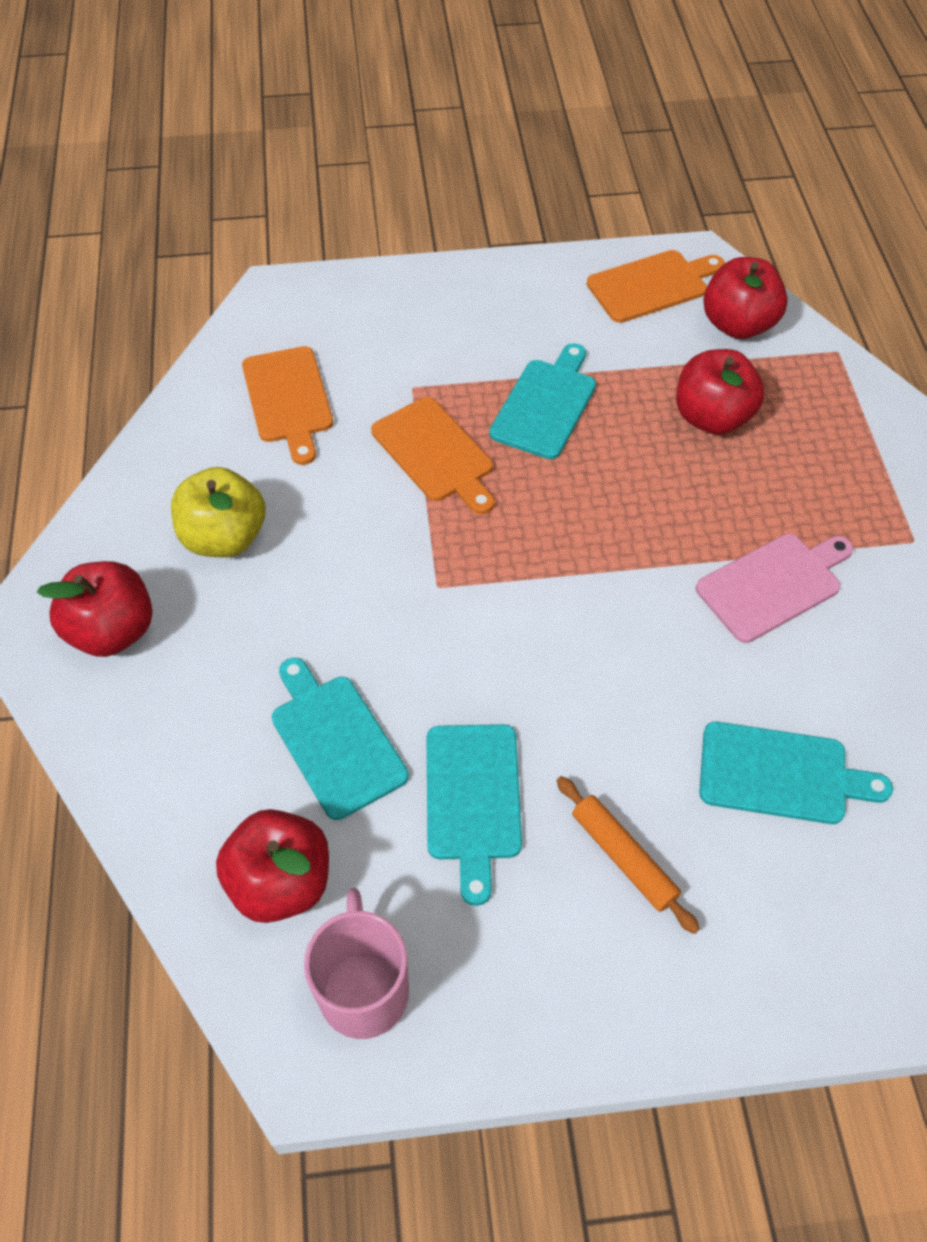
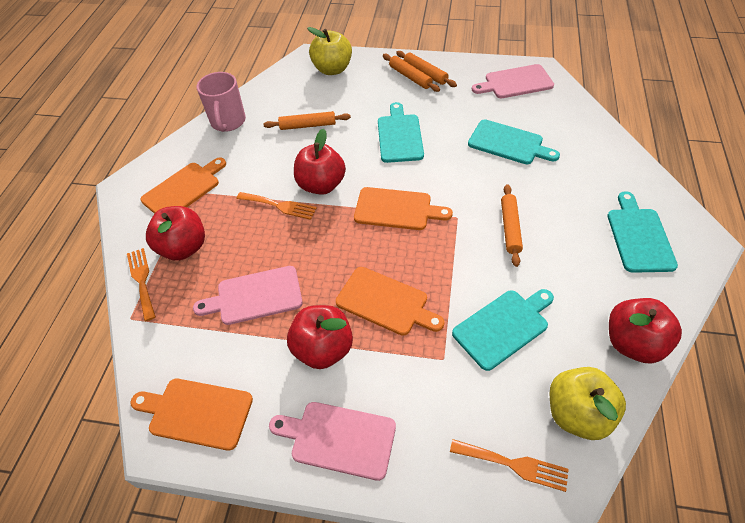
orange cutting board: [242,346,333,465] [371,397,495,514] [587,250,725,323] = 3 -> [130,379,253,451] [140,158,226,214] [336,267,444,336] [354,187,453,230] = 4
orange fork: none = 0 -> [127,248,156,321] [236,192,317,220] [450,439,569,492] = 3
orange rolling pin: [557,776,700,934] = 1 -> [263,111,351,130] [383,54,440,92] [396,51,457,87] [501,184,523,267] = 4
pink cutting board: [696,534,853,643] = 1 -> [193,266,303,325] [269,402,396,481] [472,64,554,98] = 3
yellow apple: [171,467,266,557] = 1 -> [307,27,352,75] [550,367,626,440] = 2

